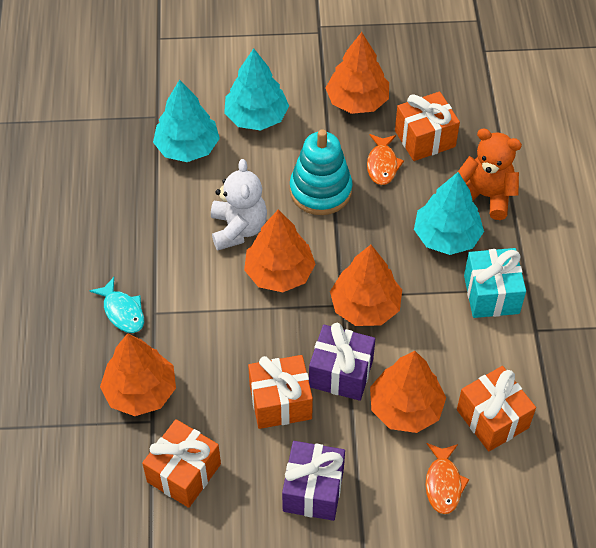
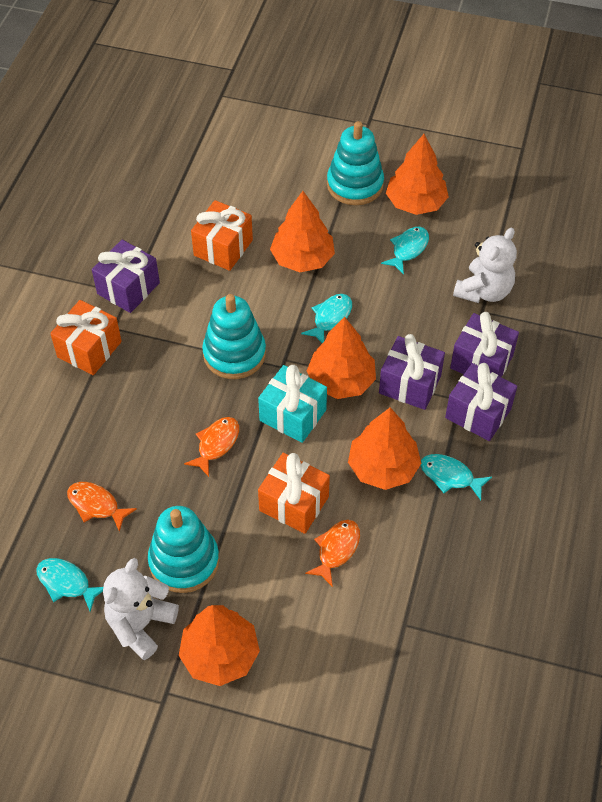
orange fish: [367,134,404,185] [426,443,469,514] = 2 -> [67,482,137,532] [184,417,239,477] [305,520,360,587] = 3
orange gift: [142,419,221,508] [248,355,313,429] [395,92,460,161] [457,366,536,451] = 4 -> [50,300,122,375] [191,200,253,271] [258,453,330,534] = 3
orange teddy bear: [458,128,522,220] = 1 -> none = 0
purple gift: [282,441,345,521] [309,323,375,401] = 2 -> [92,240,160,313] [379,334,445,410] [445,363,517,441] [450,312,519,377] = 4
turquoise fish: [90,277,144,333] = 1 -> [36,558,103,612] [301,294,352,343] [381,227,429,275] [420,454,492,500] = 4
turquoise stacking toy: [290,129,353,215] = 1 -> [148,506,219,593] [202,294,266,379] [327,121,384,205] = 3
turquoise tree: [153,79,220,162] [224,48,289,131] [414,172,484,255] = 3 -> none = 0
white teddy bear: [211,159,267,251] = 1 -> [103,558,179,660] [453,227,517,303] = 2

